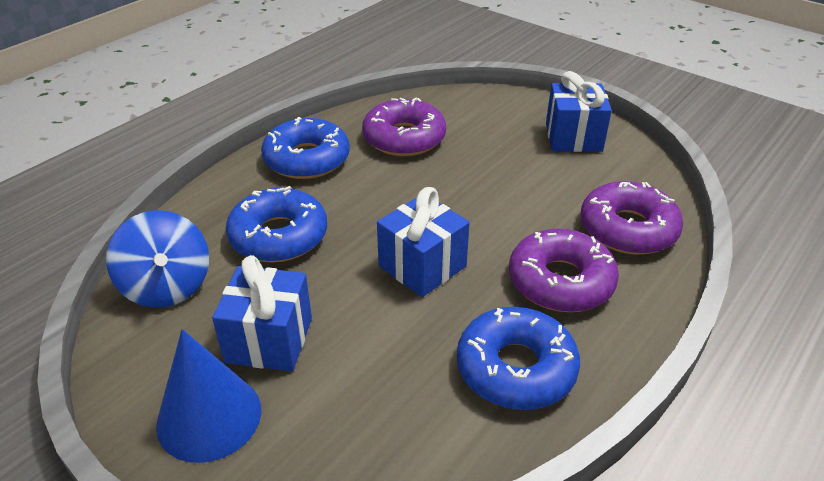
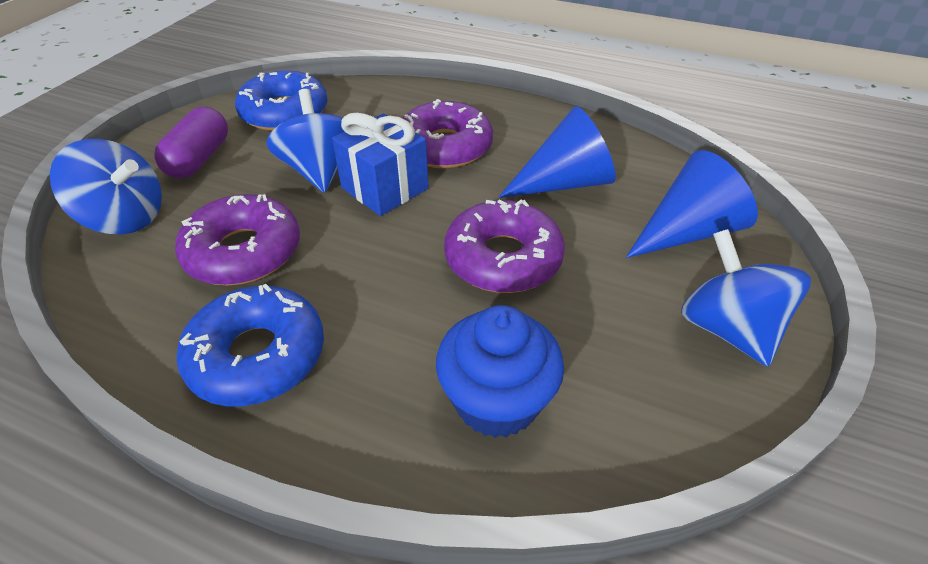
blue cone: [156,329,261,463] = 1 -> [499,106,616,198] [626,150,758,258] = 2
blue cupcake: none = 0 -> [436,305,564,438] = 1
blue donut: [226,186,327,262] [261,117,350,179] [457,307,580,410] = 3 -> [176,284,324,406] [235,71,328,131] = 2
blue gift: [212,255,312,371] [377,187,470,297] [546,71,612,152] = 3 -> [332,113,429,216] = 1
blue spinning top: [106,210,209,307] = 1 -> [50,139,162,234] [266,89,344,193] [681,229,811,366] = 3
purple capsule: none = 0 -> [154,107,228,178] = 1

